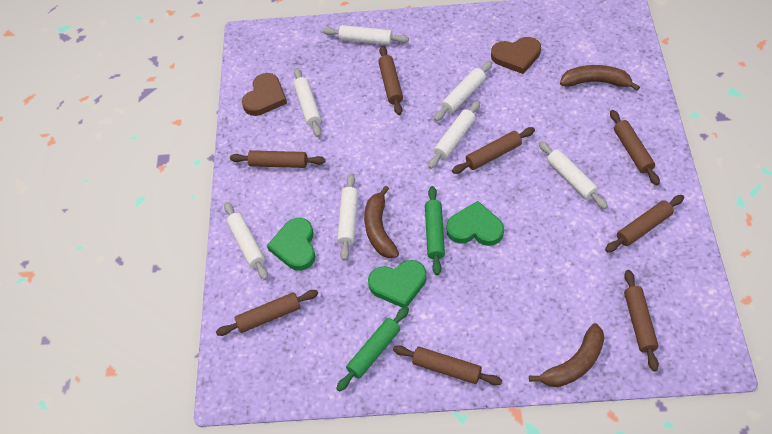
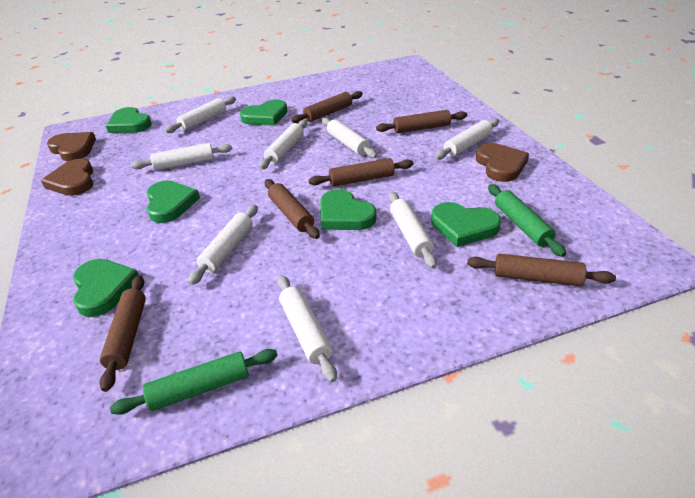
brown banana: [364,185,399,258] [529,323,605,387] [560,65,640,91] = 3 -> none = 0
brown heart: [242,73,287,116] [491,37,541,74] = 2 -> [41,159,93,196] [47,132,96,161] [476,143,529,182] = 3
brown rolling pin: [216,290,318,336] [230,150,326,168] [378,46,403,115] [393,345,502,385] [452,127,535,174] [605,195,684,252] [610,110,660,185] [624,270,659,371] = 8 -> [100,275,146,392] [265,179,320,239] [291,91,363,123] [309,158,414,187] [376,110,467,133] [467,254,616,286] = 6
green heart: [267,218,315,271] [368,260,427,308] [446,201,504,246] = 3 -> [73,259,139,317] [106,107,152,133] [147,180,200,223] [240,100,288,126] [320,189,377,230] [431,202,501,247] = 6
white rolling pin: [224,202,268,280] [294,68,321,137] [323,25,409,45] [337,174,358,261] [428,101,480,169] [434,61,492,121] [539,141,608,209] = 7 -> [131,143,232,170] [165,96,236,133] [188,205,258,285] [259,120,307,169] [277,275,337,382] [322,118,377,158] [389,192,437,269] [435,118,499,160] = 8

